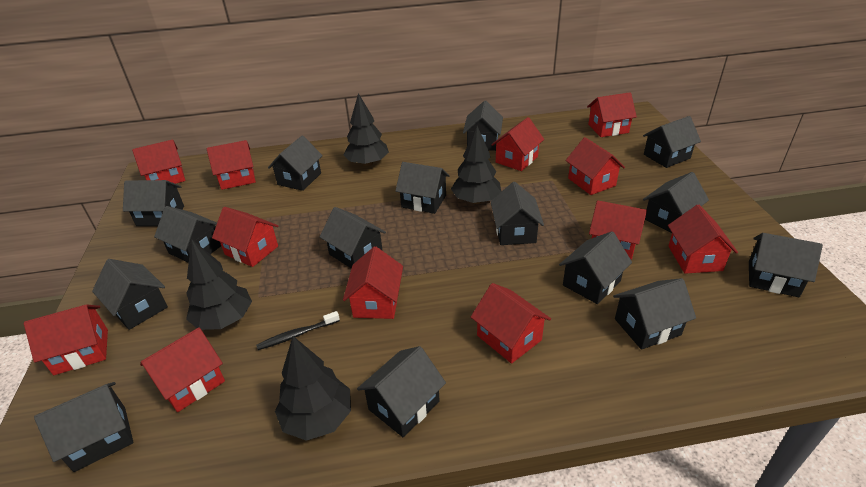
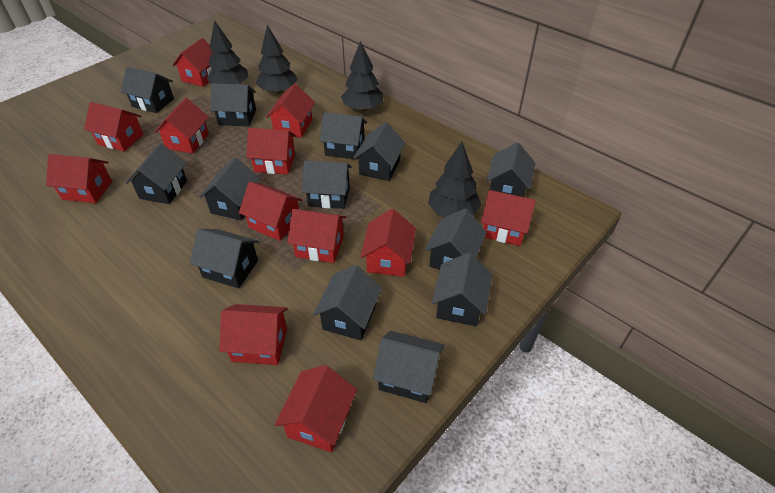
black house: [34,382,134,472] [92,259,168,330] [123,180,184,226] [154,206,221,263] [268,136,323,191] [320,207,386,269] [357,346,446,437] [395,162,450,214] [463,101,503,151] [490,182,544,245] [559,231,632,304] [613,278,696,350] [643,116,701,168] [643,172,709,233] [749,233,823,297] = 15 -> [121,67,174,113] [126,143,187,204] [190,229,259,288] [199,157,260,220] [210,83,256,126] [302,160,352,209] [313,265,382,340] [320,112,367,160] [353,122,405,181] [373,331,444,403] [425,209,487,270] [432,252,492,326] [486,142,536,197] = 13
black toothbrush: [256,311,340,350] = 1 -> none = 0

